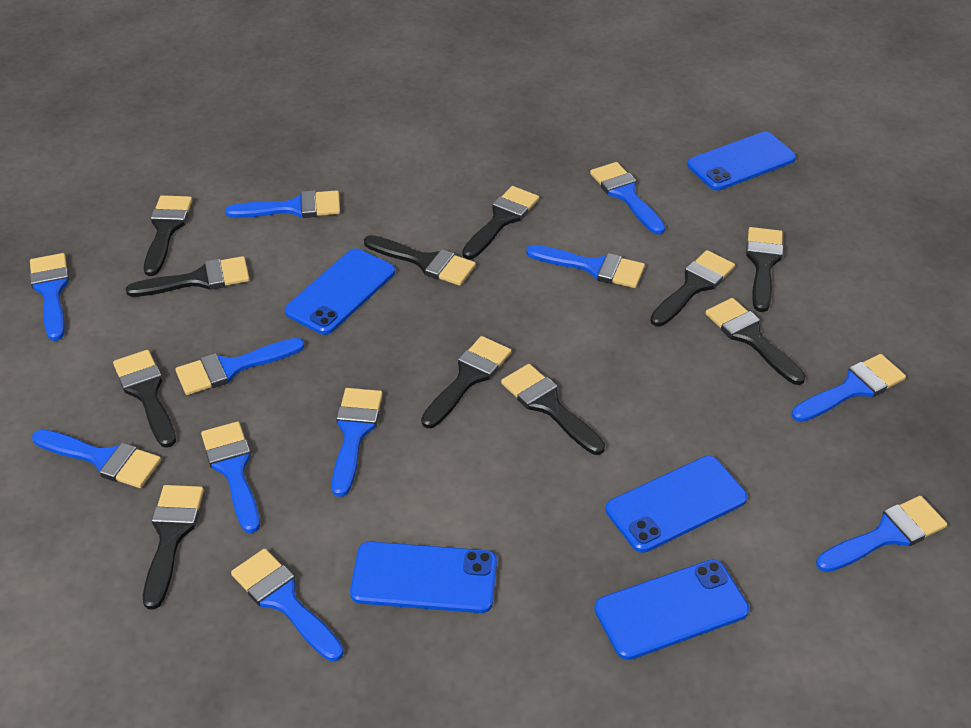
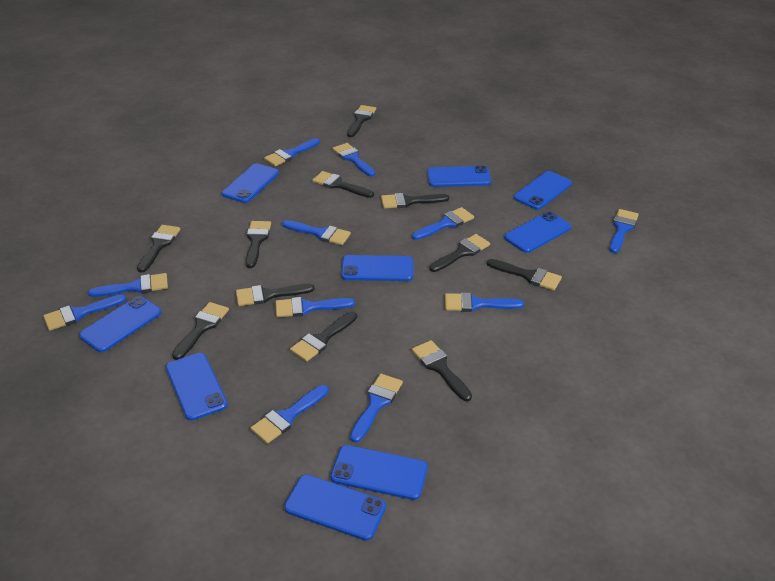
blue phone: [285,249,395,335] [350,541,497,613] [594,559,749,660] [606,456,747,553] [687,132,796,191] = 5 -> [79,296,161,353] [166,353,227,421] [222,163,279,203] [284,474,386,541] [330,445,428,500] [341,255,413,281] [427,166,491,187] [504,211,571,253] [514,171,572,210] = 9

